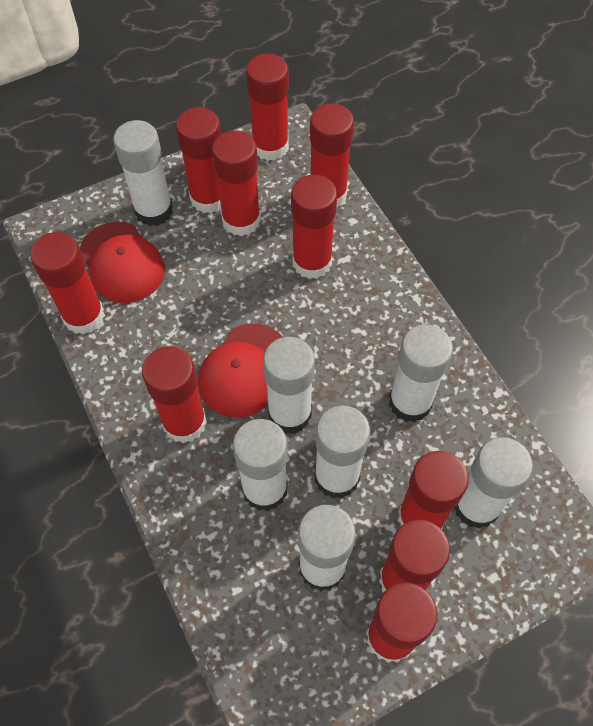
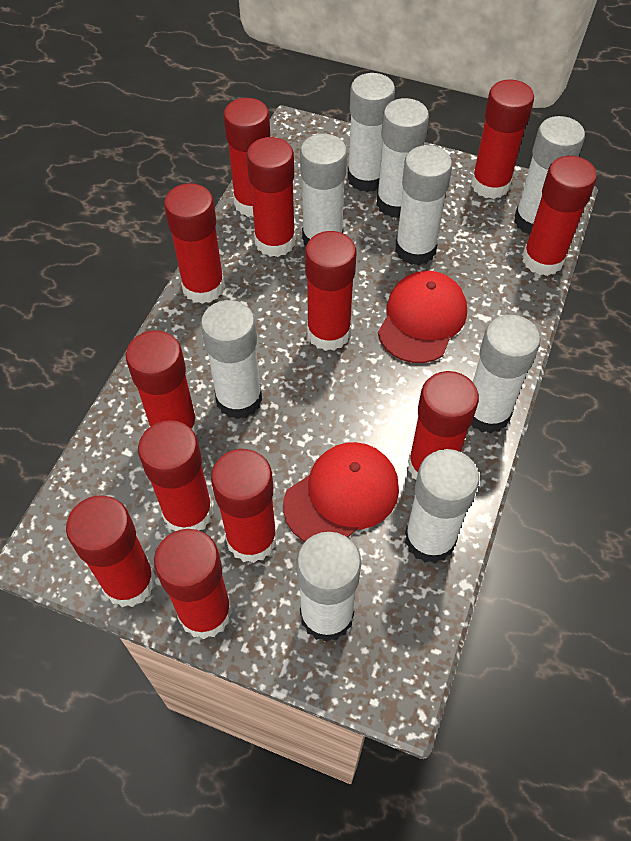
red glue stick: [30,232,105,334] [142,346,207,443] [176,107,221,213] [212,130,261,236] [246,54,289,161] [291,175,337,279] [310,103,354,208] [366,582,437,663] [379,519,450,592] [398,451,469,530] = 10 -> [66,495,156,607] [126,330,198,435] [138,420,213,531] [154,529,232,639] [164,183,225,304] [211,449,277,563] [223,98,270,217] [247,137,296,257] [305,231,356,351] [408,371,479,480] [471,80,534,199] [522,156,597,276] = 12
white glue stick: [113,120,173,226] [233,419,288,511] [263,337,315,434] [298,505,356,591] [314,405,370,499] [389,324,453,422] [454,437,533,529] = 7 -> [201,300,262,419] [296,532,361,642] [300,134,347,245] [347,73,395,192] [377,98,429,218] [395,145,452,265] [405,449,480,563] [471,315,540,434] [514,116,585,235] = 9

